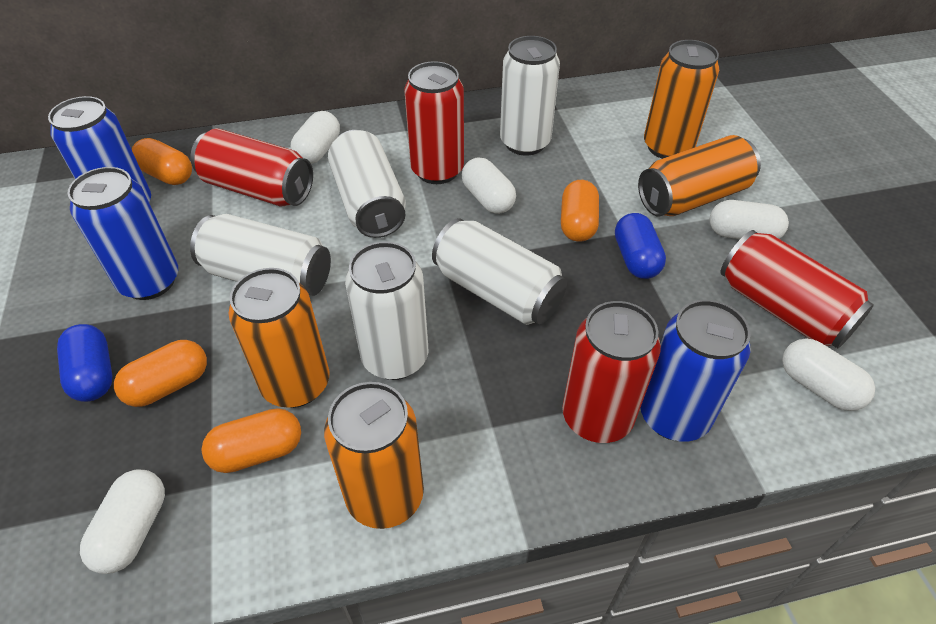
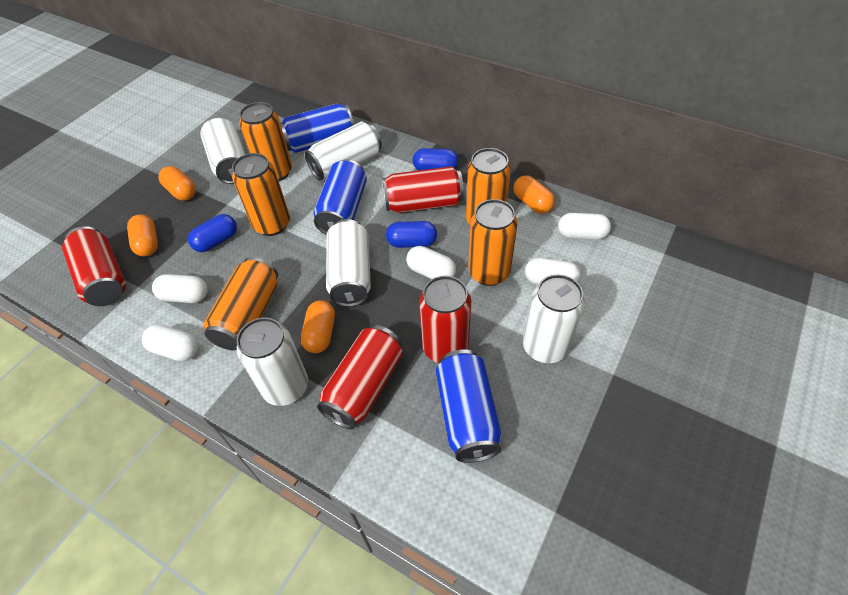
blue capsule: [57,324,112,402] [615,213,666,279] = 2 -> [188,214,237,252] [386,221,437,248] [413,148,458,170] = 3
orange can: [228,268,329,408] [324,382,424,529] [638,135,761,216] [644,40,719,159] = 4 -> [204,257,278,350] [232,153,290,236] [239,102,292,181] [466,148,511,224] [468,199,518,286] = 5

